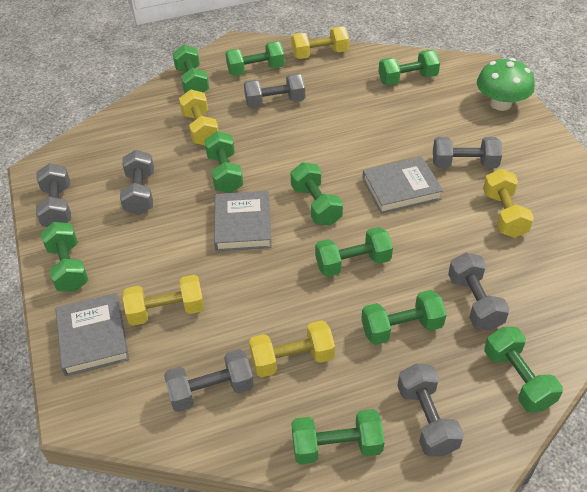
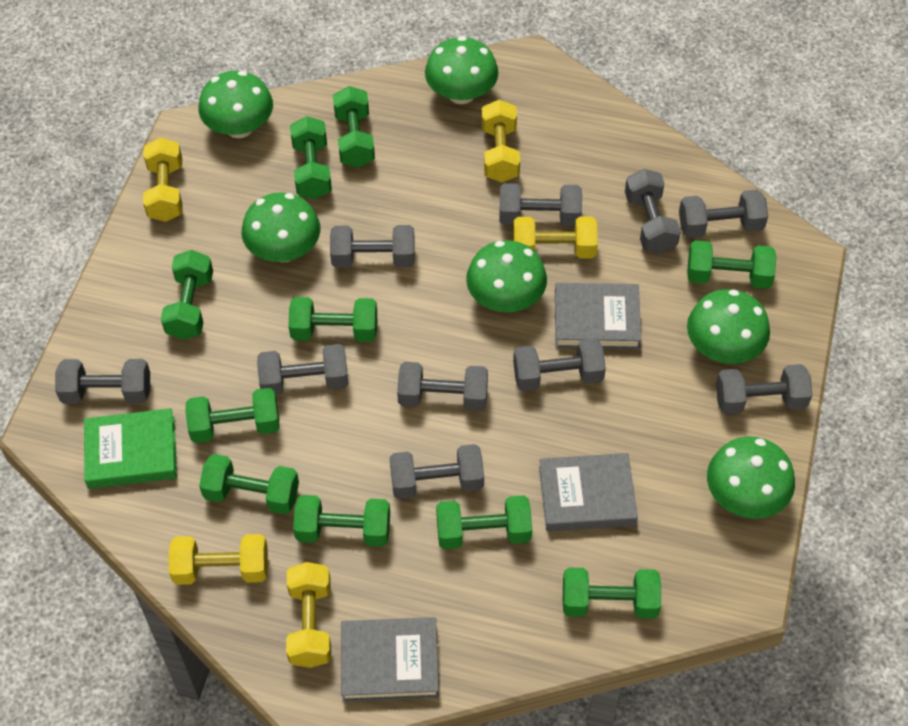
green book: none = 0 -> [84,408,177,489] = 1
green mushroom: [477,58,535,111] = 1 -> [199,71,273,138] [241,192,320,262] [425,36,498,104] [466,240,547,312] [687,289,770,364] [707,436,795,519] = 6
grey dumbbell: [36,163,71,227] [120,150,154,215] [164,349,254,412] [244,73,305,108] [397,363,464,456] [433,137,502,168] [448,253,510,331] = 7 -> [55,359,150,404] [257,344,348,395] [330,225,415,268] [390,444,484,499] [397,362,488,411] [499,183,582,226] [513,338,606,391] [625,169,681,254] [679,189,768,238] [716,364,812,415] = 10

